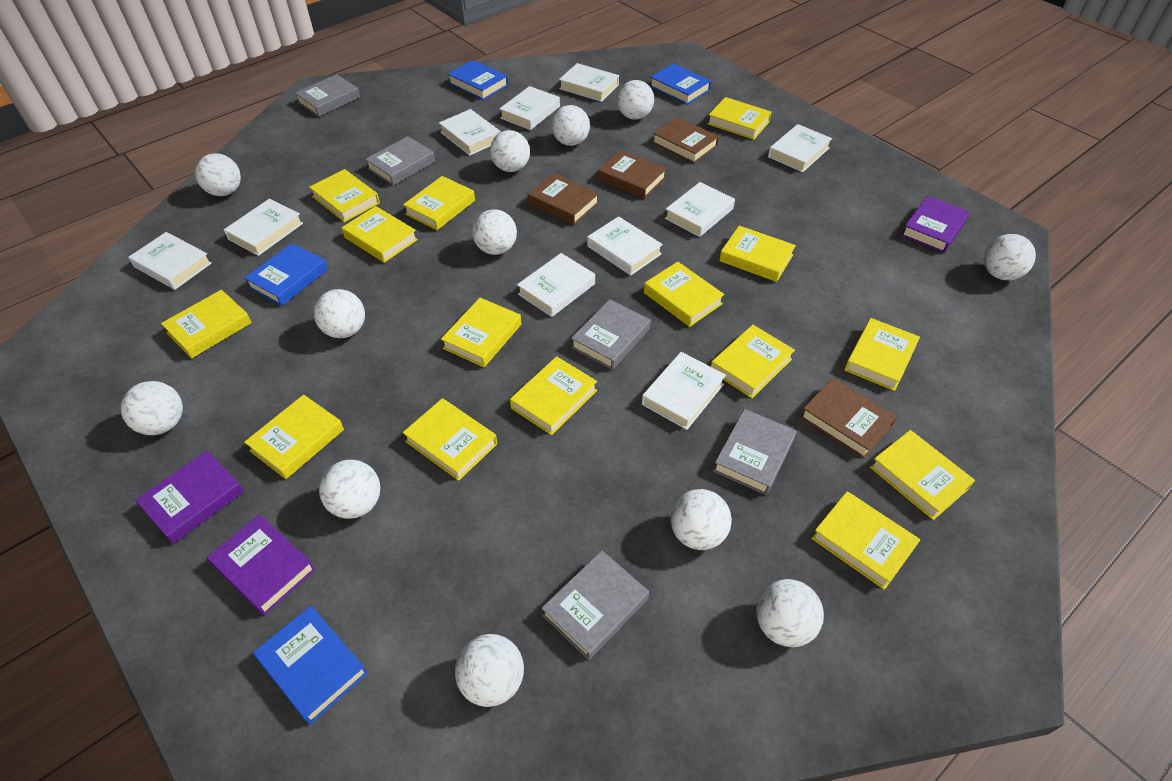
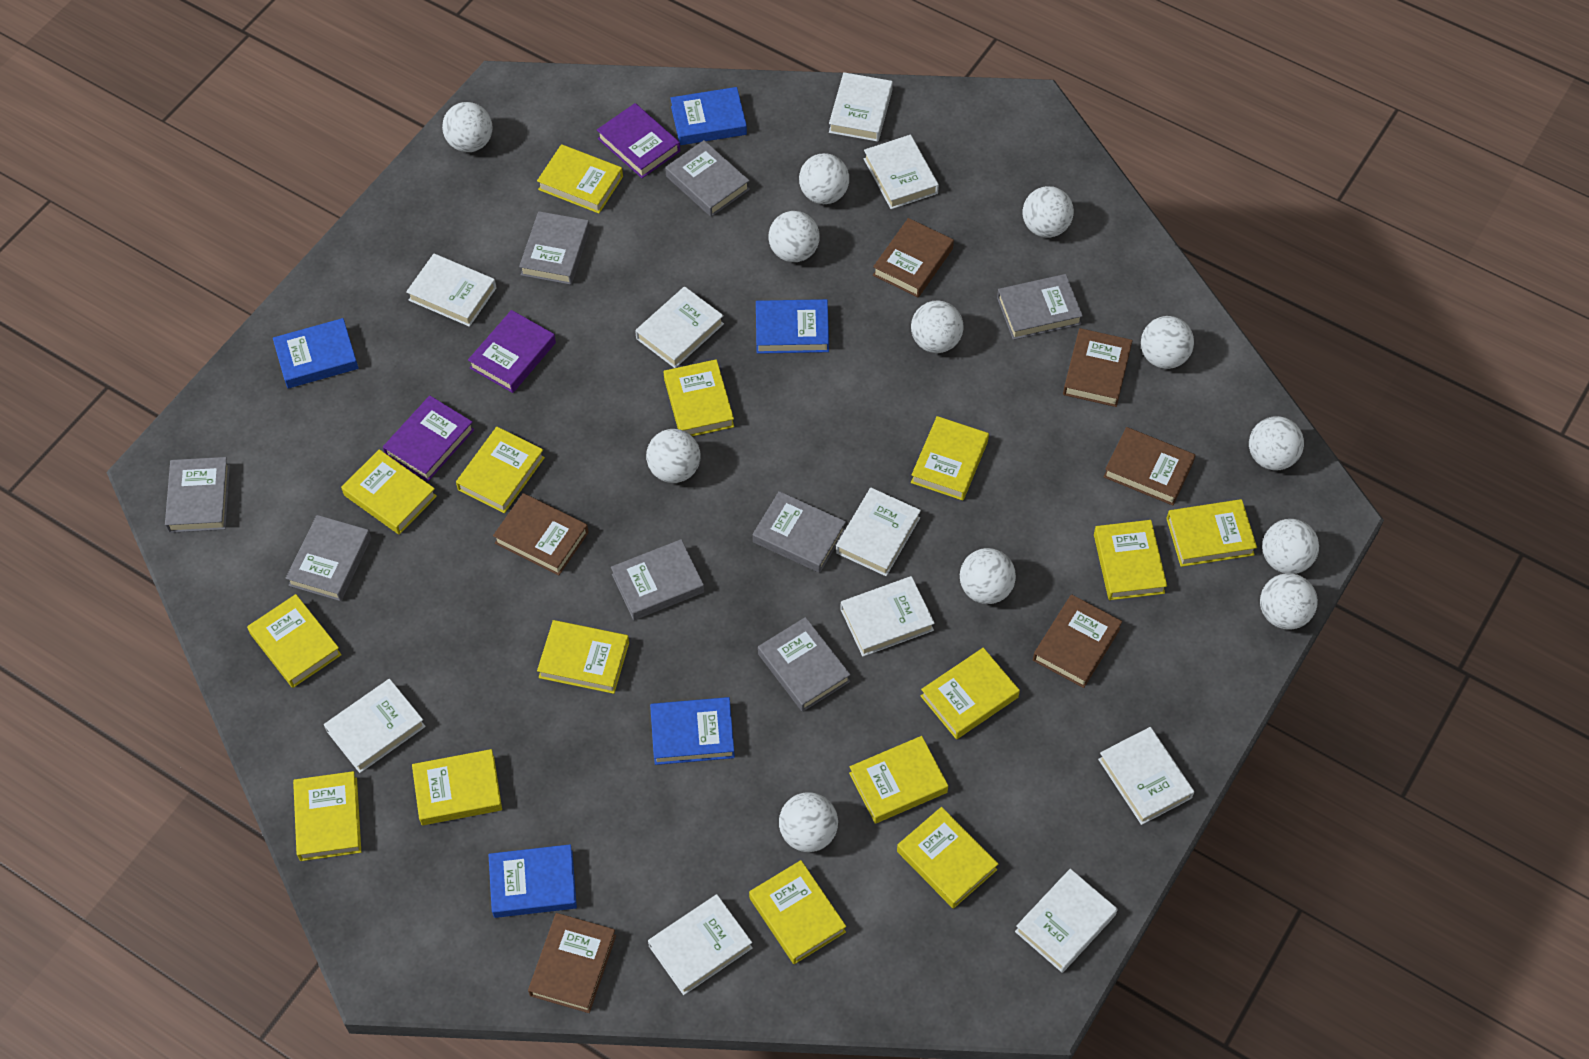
blue book: [244,243,328,306] [253,606,368,724] [448,60,508,100] [650,63,711,105] = 4 -> [273,318,359,388] [488,844,577,918] [650,697,735,765] [670,87,747,145] [756,299,829,354] = 5
brown book: [528,173,599,225] [598,150,667,199] [652,117,719,163] [800,378,897,459] = 4 -> [493,493,589,576] [528,913,616,1013] [873,218,954,297] [1033,594,1122,688] [1063,328,1133,407] [1104,427,1196,505] = 6
grey book: [295,74,360,117] [365,136,435,186] [541,551,649,660] [571,299,651,370] [713,409,797,495] = 5 -> [165,457,230,533] [286,515,371,601] [519,211,590,285] [611,539,704,620] [665,140,750,217] [753,491,846,573] [758,617,851,712] [997,274,1083,340] = 8

